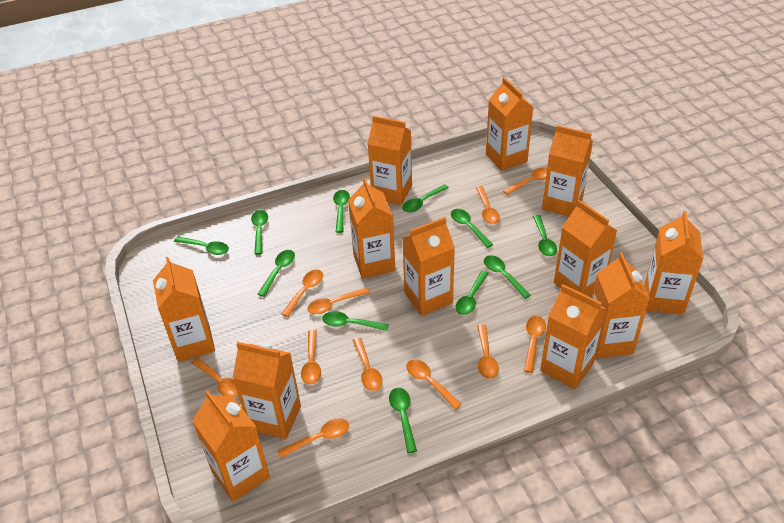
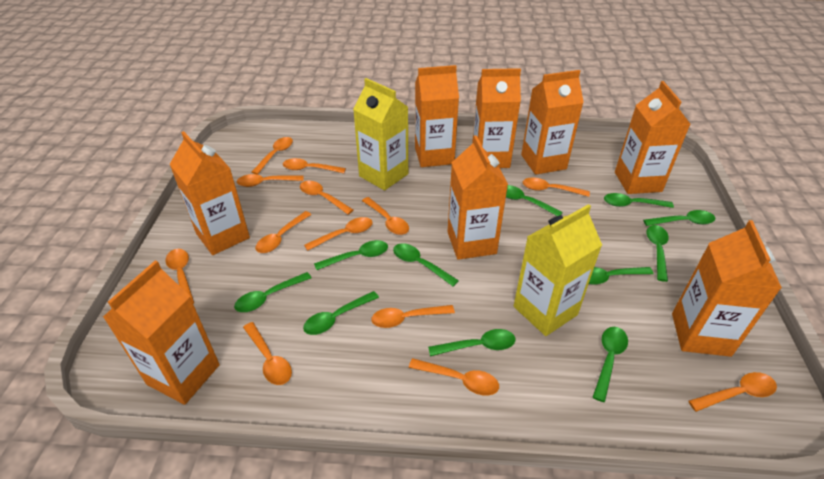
orange carton: [153,257,215,362] [192,390,270,502] [233,342,301,439] [348,178,395,279] [368,116,412,205] [402,217,455,316] [486,77,533,171] [540,284,606,389] [542,125,593,217] [554,200,617,297] [592,252,650,358] [644,211,703,315] = 12 -> [103,260,220,405] [170,131,250,255] [415,65,459,167] [448,135,508,260] [472,68,521,168] [521,70,584,175] [615,81,690,194] [672,220,782,357] = 8
orange spoon: [191,357,238,398] [277,418,349,459] [281,270,323,317] [301,330,321,385] [307,288,370,314] [353,337,382,391] [406,359,462,410] [476,186,500,224] [477,324,499,379] [503,167,547,195] [524,316,546,373] = 11 -> [166,249,194,304] [237,174,303,187] [243,322,292,385] [252,137,293,175] [255,211,311,253] [283,158,346,173] [300,181,353,215] [304,217,373,251] [362,197,409,235] [371,305,455,328] [409,358,499,396] [523,177,590,197] [688,372,777,412] = 13
yellow carton: none = 0 -> [353,78,408,191] [514,204,602,336] = 2

